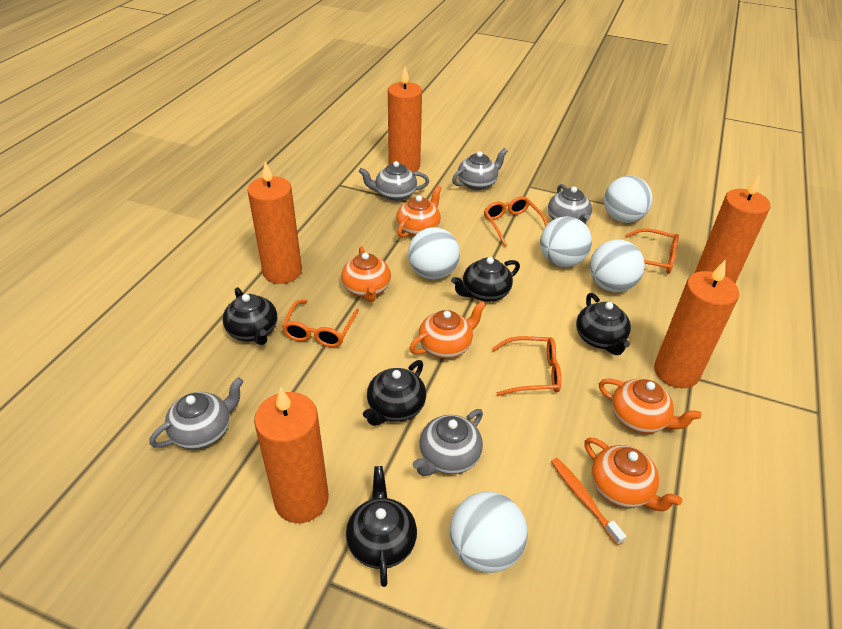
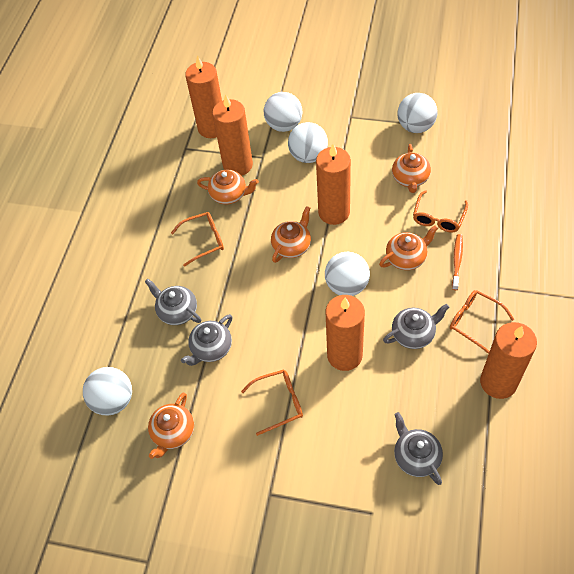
black teapot: [223,287,277,345] [346,466,417,587] [363,360,426,426] [451,257,520,302] [576,293,631,355] = 5 -> none = 0
grey teapot: [149,377,244,449] [359,161,429,201] [412,409,483,476] [452,148,507,190] [548,184,592,225] = 5 -> [145,279,201,325] [181,314,233,366] [383,304,450,349] [394,412,443,485] = 4

